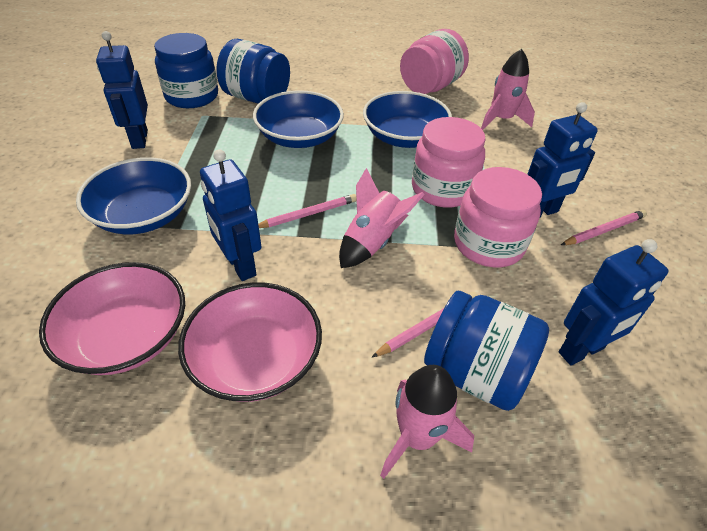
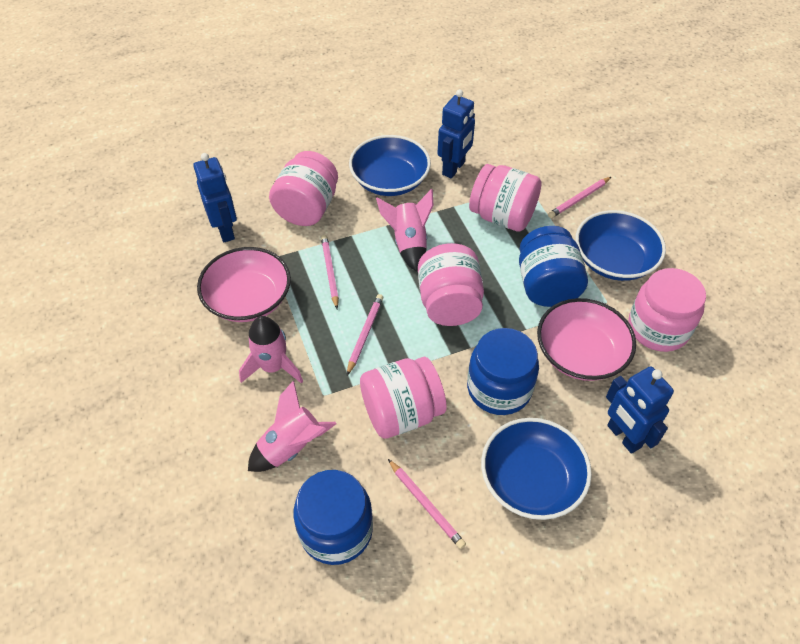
blue robot: [96,31,148,149] [200,149,262,281] [527,102,598,217] [559,239,669,365] = 4 -> [193,153,237,242] [437,89,475,178] [606,366,674,454] = 3
pink jar: [400,29,469,94] [412,117,486,208] [454,167,542,267] = 3 -> [269,151,338,226] [360,357,447,439] [418,243,484,326] [469,164,541,232] [628,268,706,352] = 5
pink pencil: [258,194,357,228] [371,292,478,358] [561,210,647,245] = 3 -> [321,235,339,309] [347,294,383,375] [388,459,466,549] [548,177,611,218] = 4

